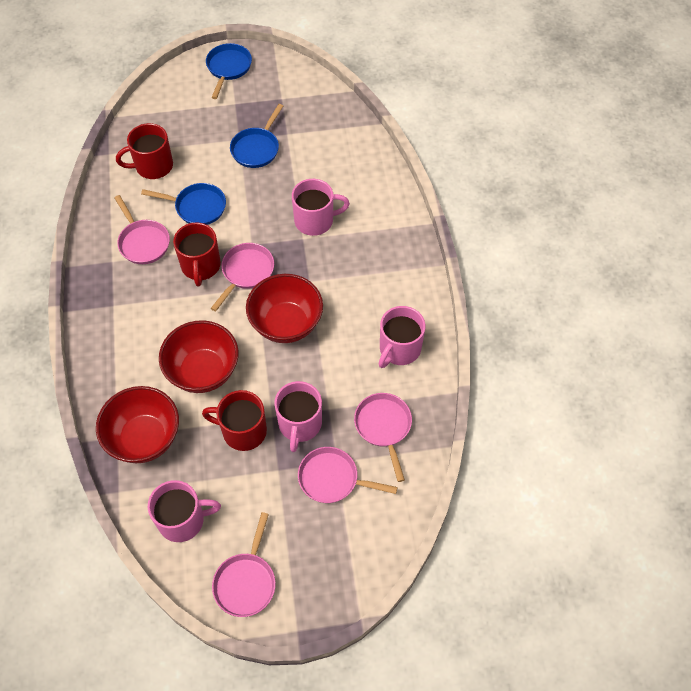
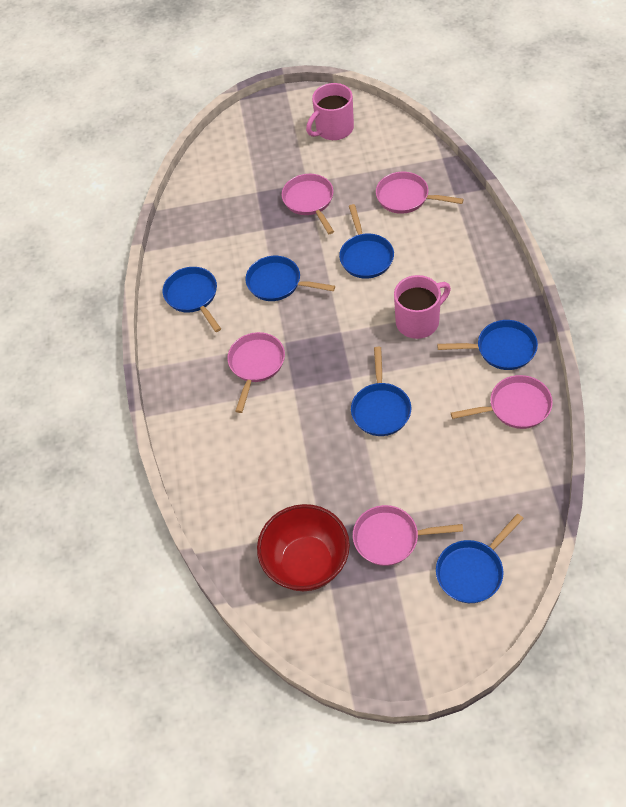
blue pan: [141,183,226,225] [206,43,252,99] [230,104,283,168] = 3 -> [163,267,221,332] [245,256,335,301] [339,204,394,279] [351,347,411,436] [436,514,524,603] [437,320,538,370] = 6
pink mug: [148,480,221,542] [274,381,322,452] [292,179,350,236] [378,306,425,368] = 4 -> [306,83,354,140] [394,275,451,339] = 2
red bowl: [96,386,179,463] [159,320,239,393] [246,274,323,343] = 3 -> [257,504,350,591] = 1
red mug: [116,123,173,179] [173,222,221,287] [202,390,267,451] = 3 -> none = 0

